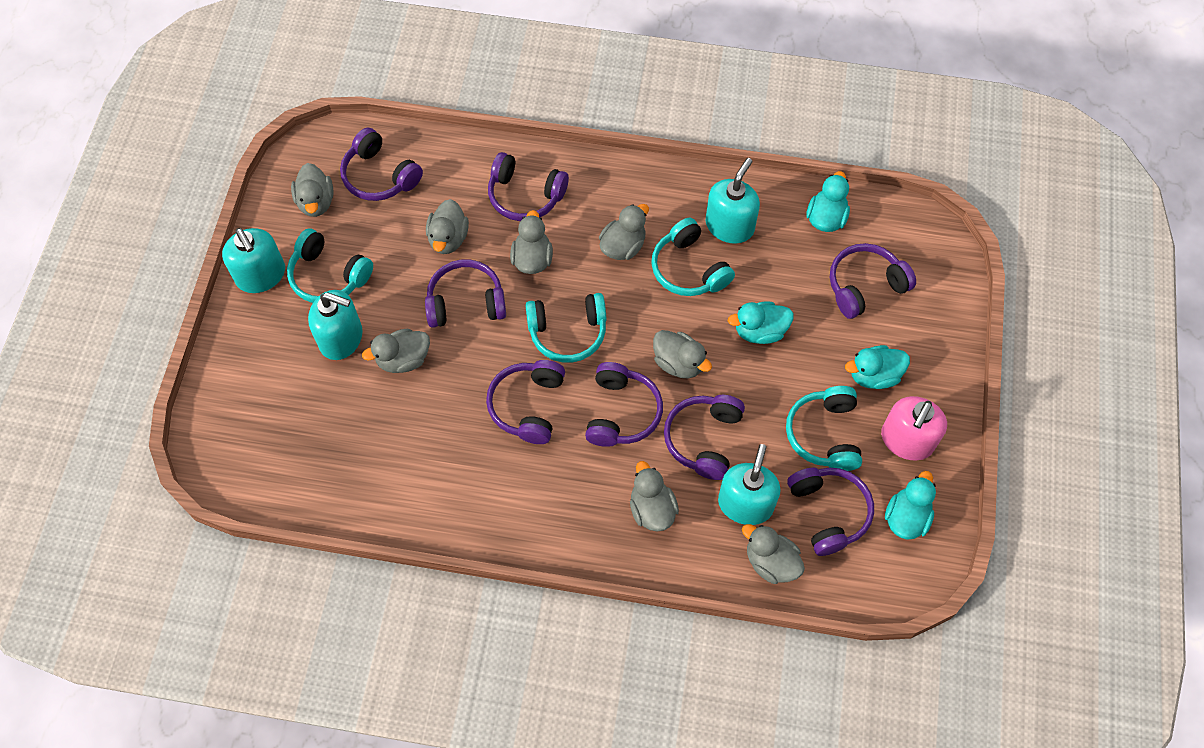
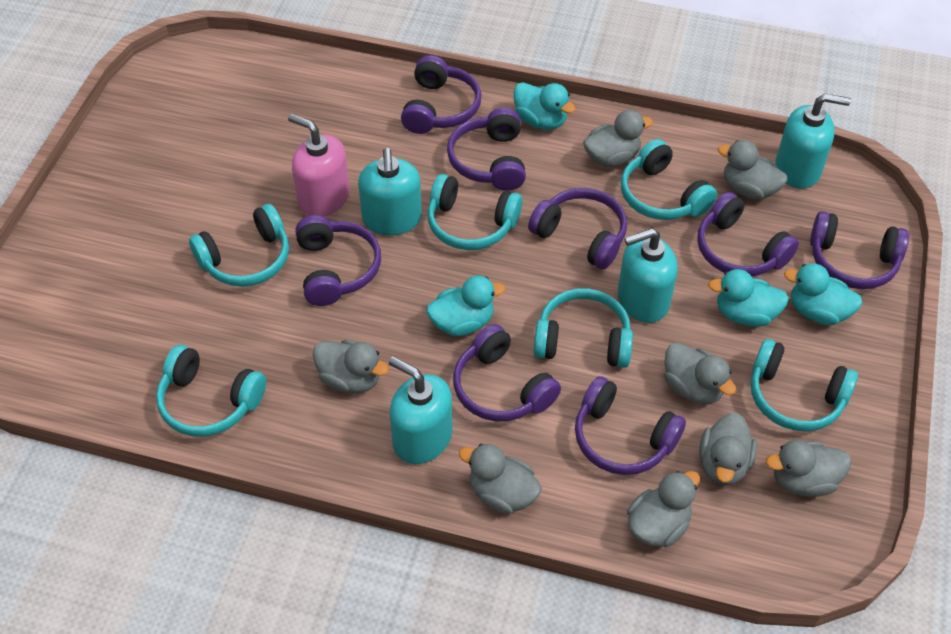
turquoise headphones: [287,229,373,303] [525,293,606,363] [651,218,735,296] [786,386,862,471] = 4 -> [156,345,266,436] [189,204,289,287] [427,174,522,250] [533,288,633,368] [621,139,717,220] [751,339,858,431] = 6

